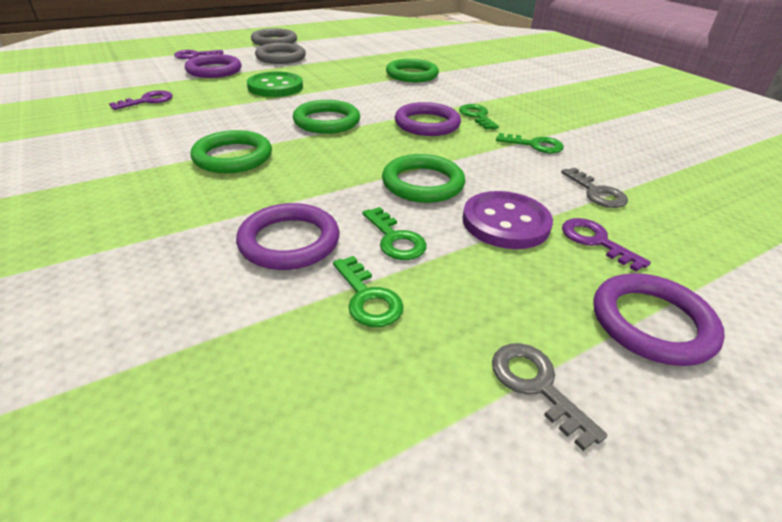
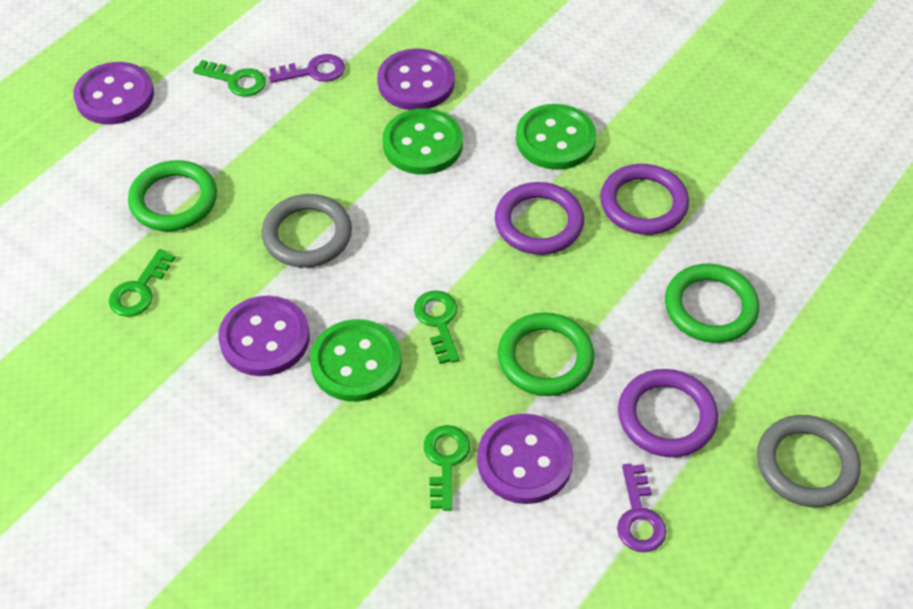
green button: [247,72,303,97] = 1 -> [310,319,402,402] [383,108,463,175] [516,104,596,170] = 3
green ring: [190,130,272,173] [293,100,360,134] [382,154,465,203] [386,59,439,82] = 4 -> [128,160,217,231] [498,313,594,396] [665,264,759,343] = 3
grey key: [492,343,607,451] [561,168,628,208] = 2 -> none = 0
purple button: [463,191,553,249] = 1 -> [73,62,154,125] [218,296,310,376] [377,49,455,110] [477,414,574,504] = 4
purple key: [109,90,173,110] [174,50,224,59] [562,218,651,272] = 3 -> [269,54,345,83] [617,464,667,552] = 2
purple ring: [185,54,241,78] [236,203,340,270] [395,102,461,136] [593,273,725,366] = 4 -> [495,182,584,255] [600,164,689,235] [618,369,718,457] = 3

